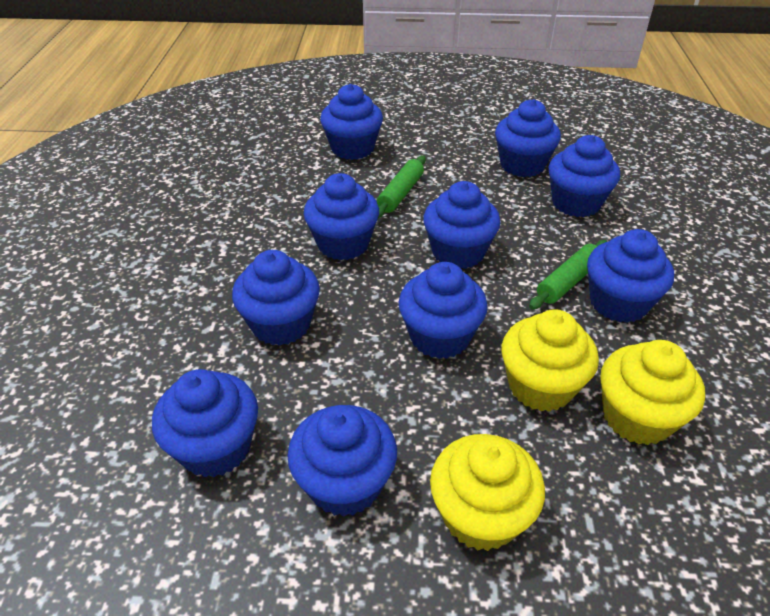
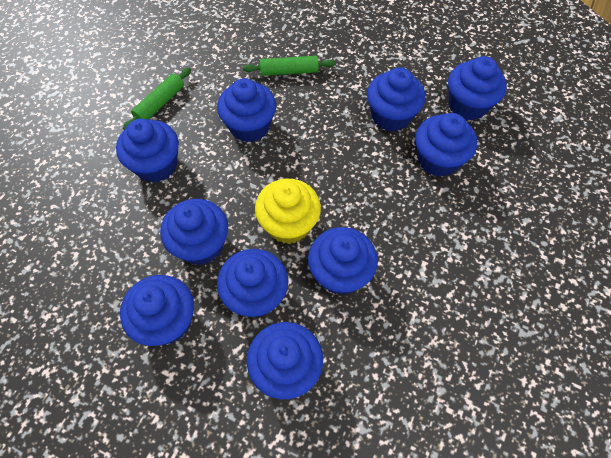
yellow cupcake: [430,434,545,551] [502,309,599,412] [600,340,705,445] = 3 -> [255,179,321,244] = 1

